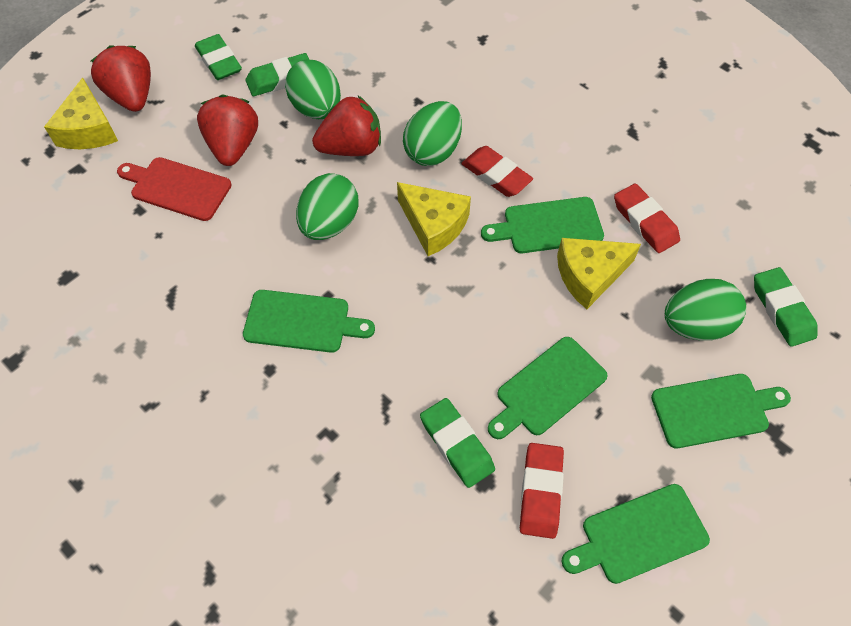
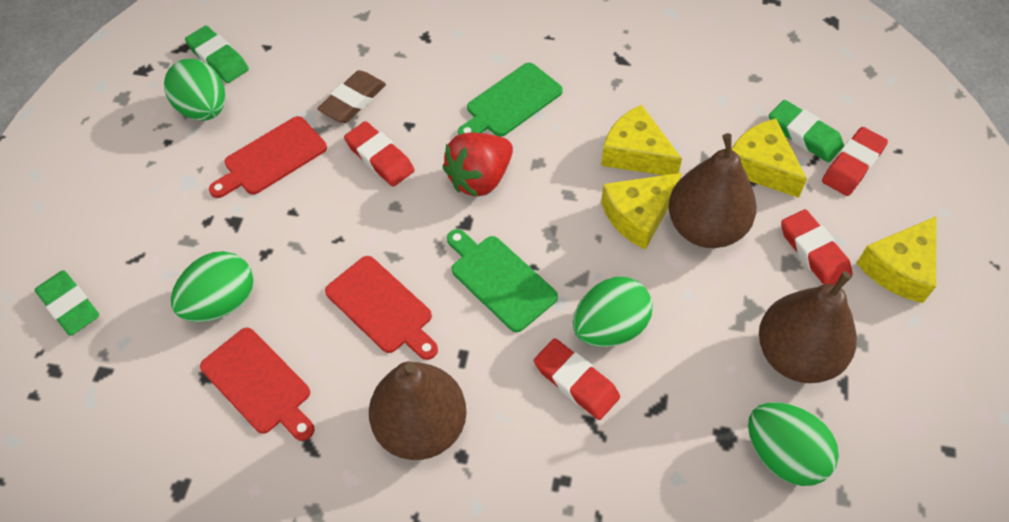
brown eraser: none = 0 -> [317,70,386,123] = 1
brown pear: none = 0 -> [369,362,467,460] [668,133,756,248] [759,271,857,383] = 3
green cutting board: [243,290,375,353] [481,197,604,253] [488,337,608,439] [561,484,710,584] [651,374,791,448] = 5 -> [447,229,558,332] [458,63,563,137] = 2
green eraser: [195,34,242,80] [245,53,310,96] [420,398,495,488] [754,267,817,347] = 4 -> [35,270,99,336] [185,26,249,83] [769,100,844,162] = 3
red cutting board: [117,157,232,221] = 1 -> [200,328,314,441] [209,116,327,198] [325,256,438,360] = 3
red eraser: [461,146,533,197] [520,443,564,539] [614,183,680,253] = 3 -> [344,121,415,187] [534,338,620,420] [781,209,852,285] [822,127,888,196] = 4
red strawberry: [91,45,151,112] [197,94,258,166] [312,96,381,156] = 3 -> [442,133,513,197] = 1
yellow cheese: [44,77,118,149] [397,182,471,256] [557,238,641,309] = 3 -> [601,104,682,175] [601,173,682,250] [731,119,807,198] [857,217,936,303] = 4

